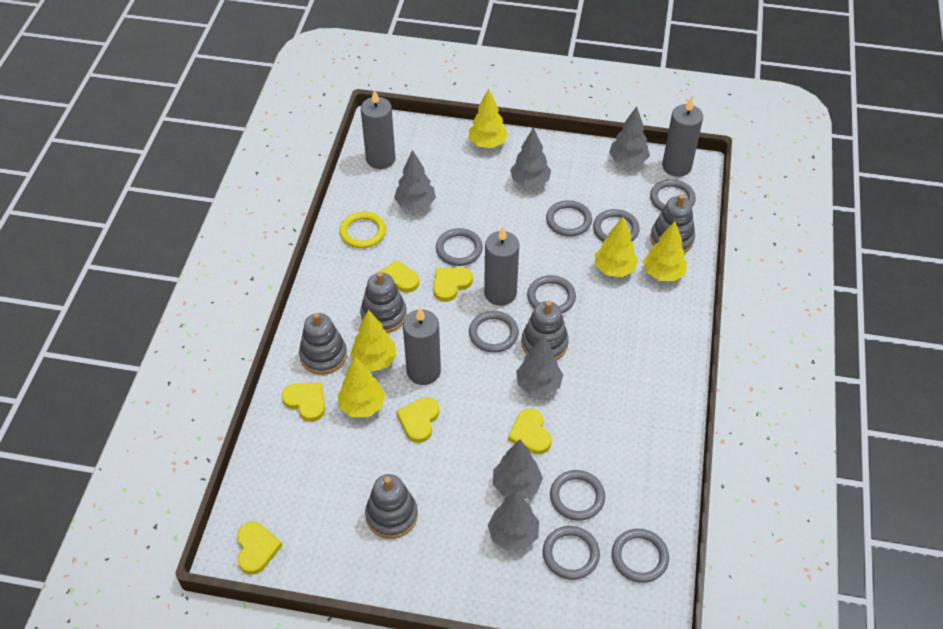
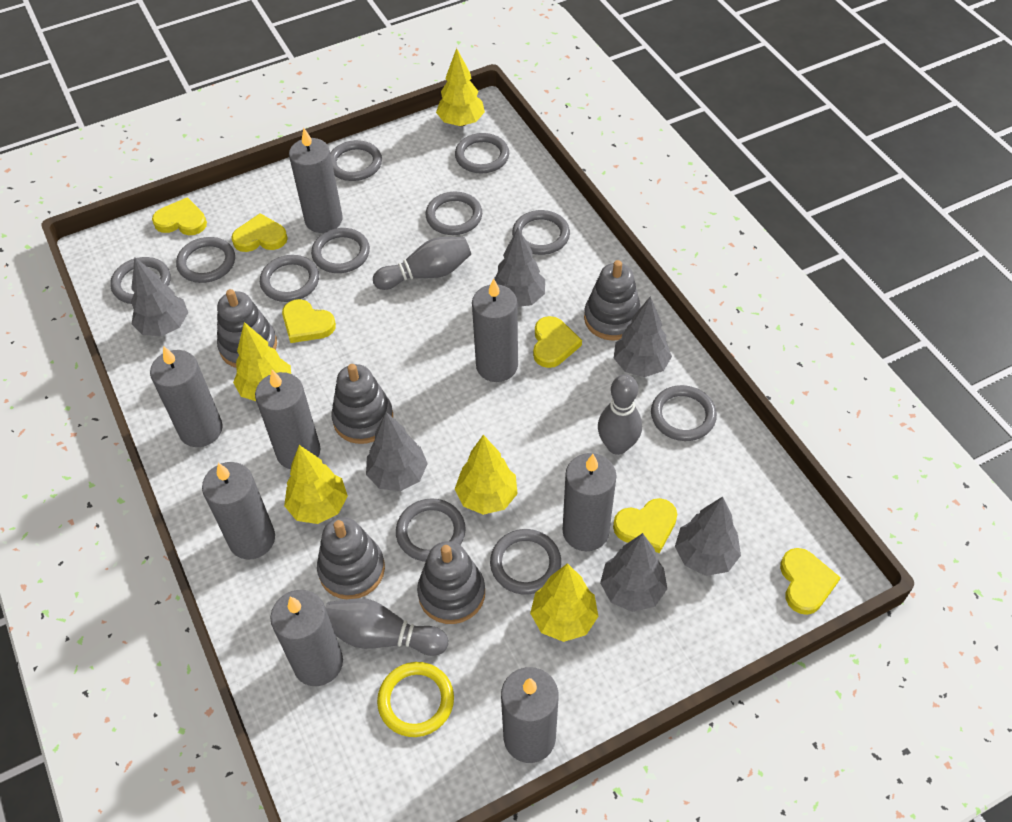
grey bowling pin: none = 0 -> [325,598,448,656] [373,237,471,290] [598,374,642,455] = 3
grey candle: [361,89,395,169] [403,307,441,385] [484,227,519,306] [662,97,703,177] = 4 -> [150,347,223,447] [202,462,275,559] [255,370,320,469] [270,590,343,686] [289,128,343,233] [472,278,518,382] [501,667,559,763] [563,453,617,551] = 8
grey ring: [436,228,483,266] [469,311,519,353] [527,275,576,314] [543,526,600,580] [546,200,592,237] [550,470,605,521] [593,209,640,242] [612,529,669,583] [650,179,696,211] = 9 -> [110,257,171,304] [176,237,235,283] [260,255,319,302] [311,228,370,273] [330,140,382,181] [396,498,466,562] [426,192,482,235] [455,133,509,173] [490,529,561,595] [512,210,570,255] [651,385,717,441] = 11

